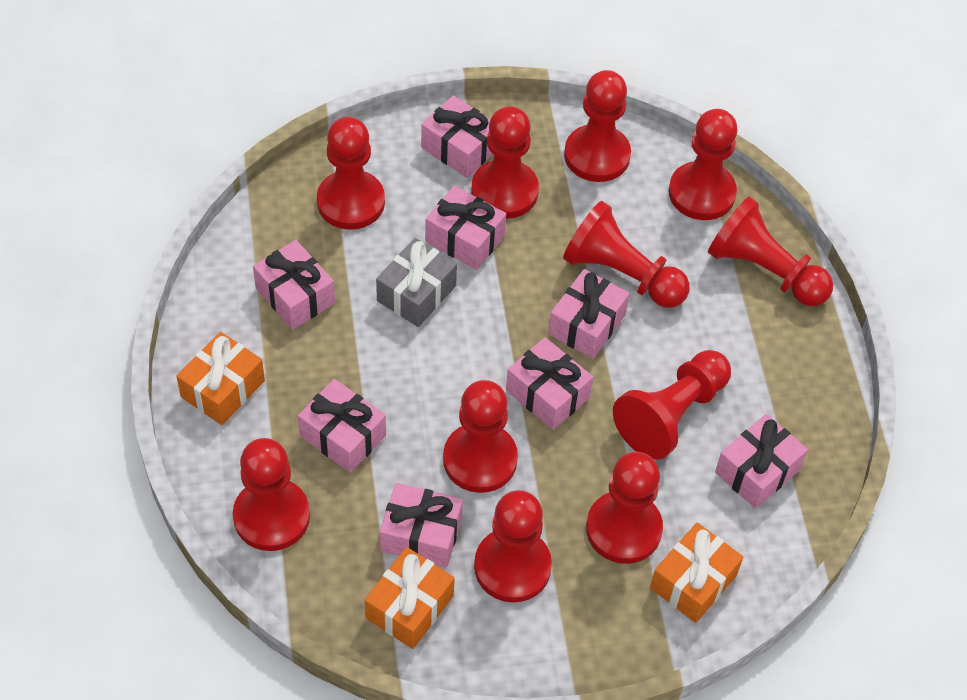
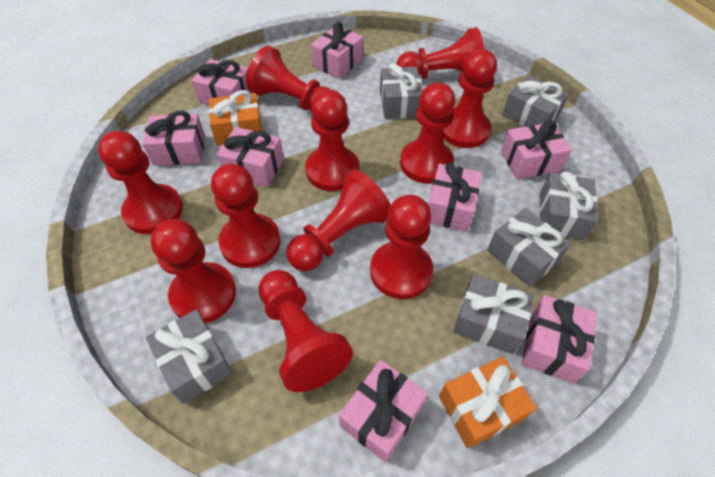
grey gift: [376,238,457,327] = 1 -> [146,309,233,404] [380,63,423,119] [453,274,534,354] [487,208,571,287] [502,75,568,127] [539,171,598,240] = 6
orange gift: [176,332,265,425] [365,547,455,649] [650,522,743,623] = 3 -> [209,90,263,146] [439,356,537,449] = 2

